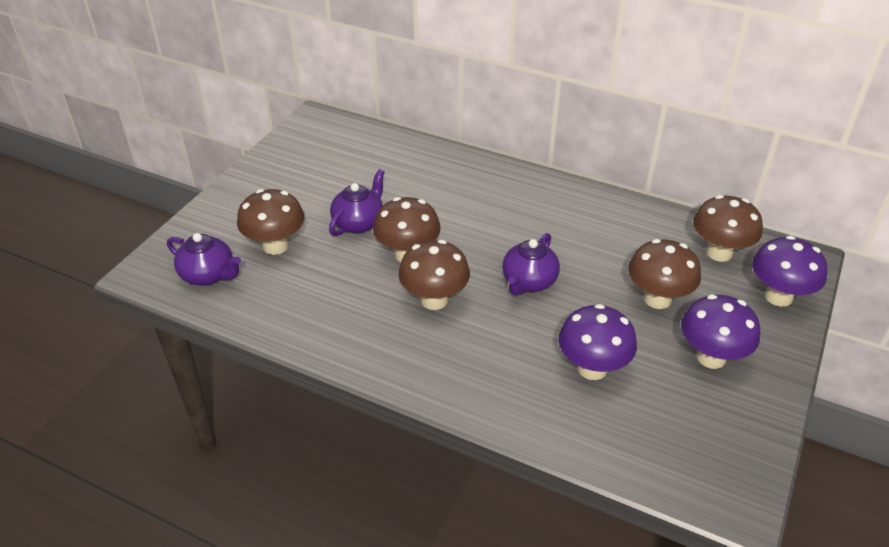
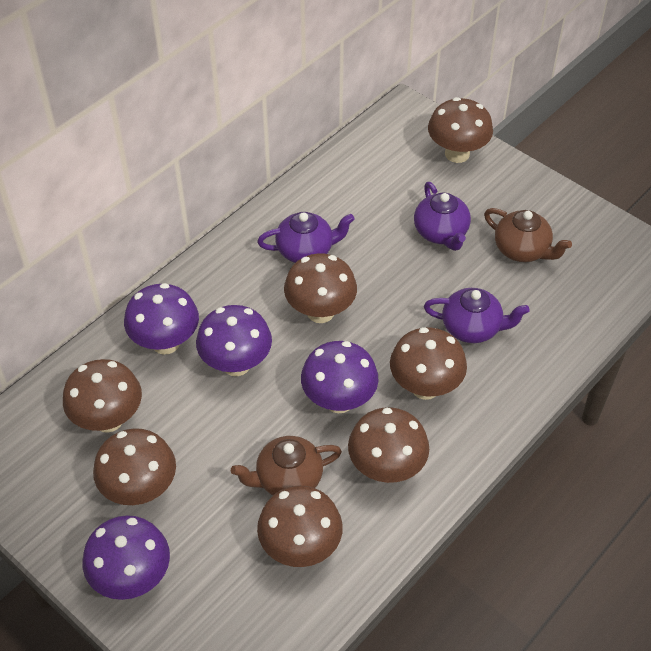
brown mushroom: [237,189,304,255] [373,197,441,262] [398,240,470,310] [628,239,701,309] [693,195,763,262] = 5 -> [63,359,142,433] [93,428,176,505] [257,486,343,567] [284,253,357,323] [348,407,429,483] [390,327,467,400] [428,97,493,163] = 7
brown teapot: none = 0 -> [231,436,342,495] [484,208,572,262] = 2
purple mushroom: [558,304,637,380] [681,294,760,369] [752,236,827,307] = 3 -> [83,515,170,600] [124,283,199,355] [196,305,272,376] [301,341,378,413] = 4

